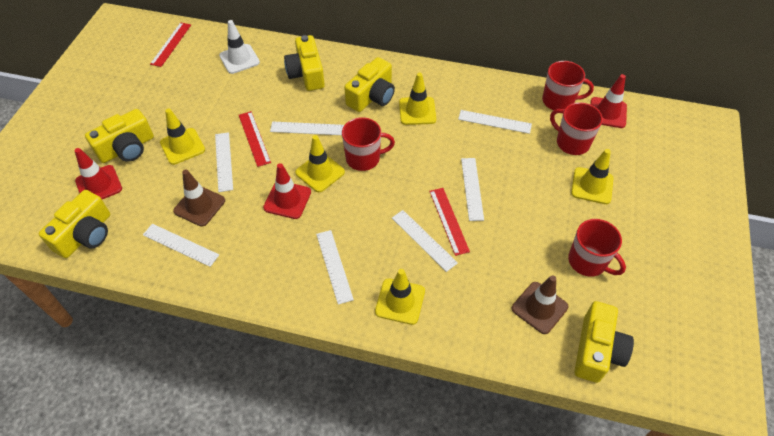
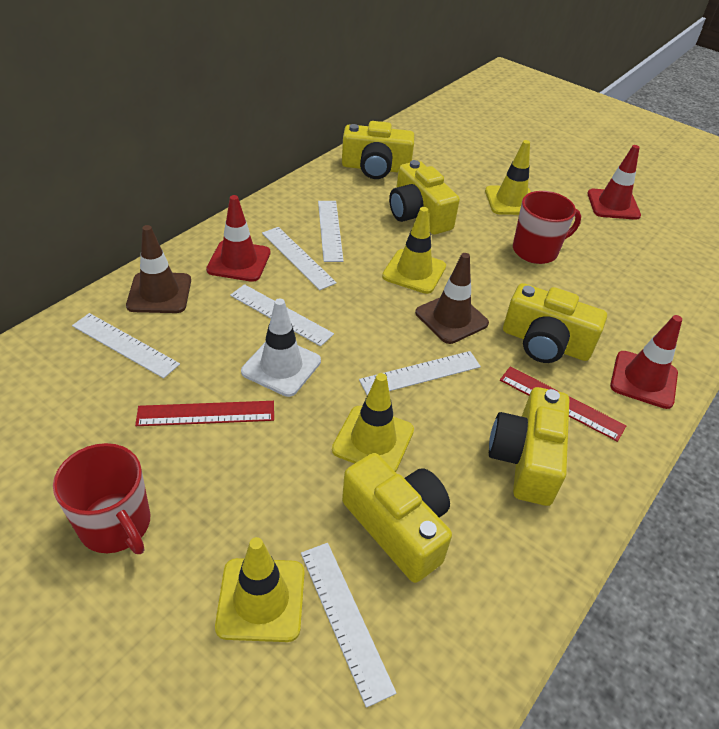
red mug: [342,117,395,171] [542,61,594,110] [550,102,603,155] [568,219,626,277] = 4 -> [53,443,150,554] [513,191,581,264] = 2
red ruler: [150,22,191,67] [239,111,271,167] [429,188,470,256] = 3 -> [135,401,274,426] [500,366,626,442] = 2
white ruler: [143,224,219,267] [215,132,233,192] [270,121,344,135] [316,230,354,305] [392,210,458,272] [458,110,532,134] [461,158,484,221] = 7 -> [72,313,180,378] [230,284,334,346] [262,227,337,290] [301,543,396,708] [318,201,344,262] [359,351,481,396] = 6
yellow traffic cone: [160,108,205,165] [295,135,345,192] [375,269,425,325] [399,73,436,125] [571,149,614,204] = 5 -> [215,537,305,642] [332,373,414,472] [382,207,446,294] [485,140,531,215] = 4

